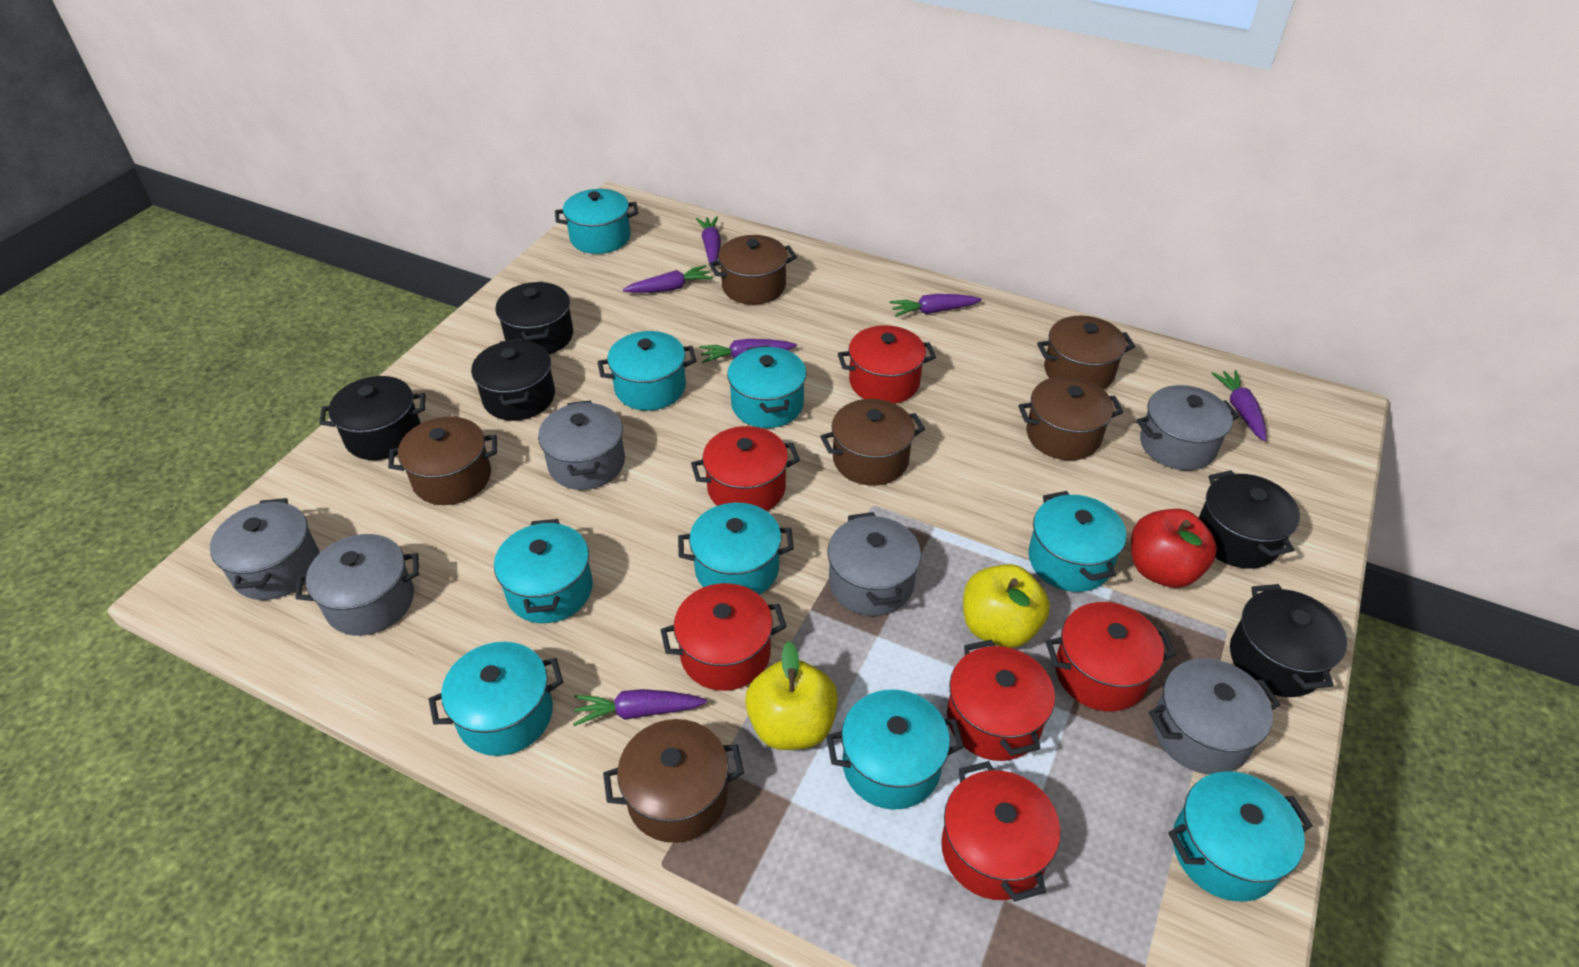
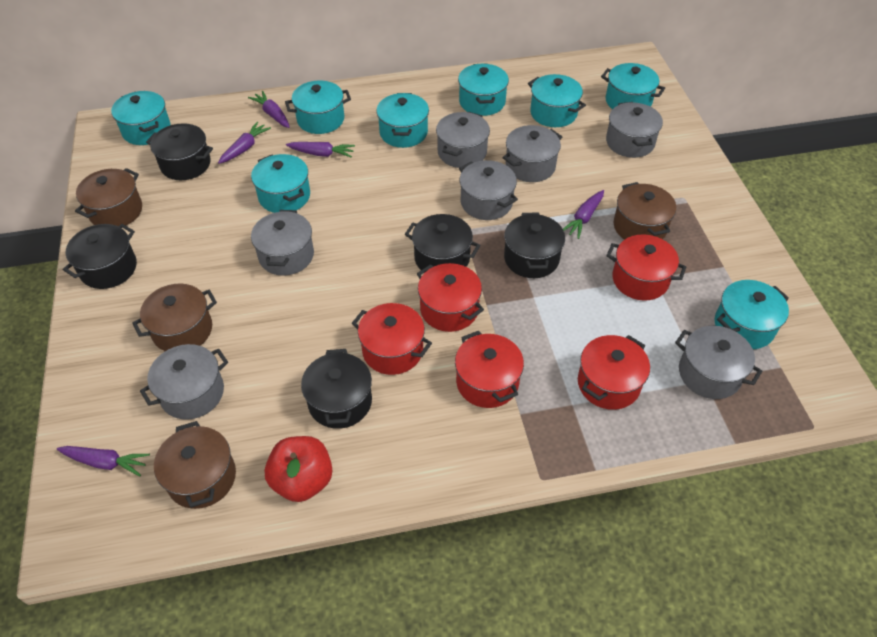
brown pot: [388,416,497,505] [603,719,744,843] [709,235,797,305] [820,399,925,486] [1018,376,1123,460] [1037,316,1135,389] = 6 -> [75,168,142,226] [132,284,217,351] [154,421,236,509] [614,182,676,240] = 4
grey pot: [210,498,319,600] [295,534,419,636] [538,400,625,490] [827,512,921,616] [1136,385,1239,470] [1149,658,1280,775] = 6 -> [140,344,228,420] [251,210,314,276] [436,112,490,168] [459,160,518,220] [502,125,562,182] [606,102,663,158] [675,326,762,399] = 7
purple carrot: [573,689,707,726] [623,265,713,293] [696,216,721,263] [699,339,797,363] [890,294,982,317] [1211,370,1267,441] = 6 -> [57,446,150,476] [218,122,271,164] [248,91,290,128] [286,142,355,158] [563,190,604,239] = 5
red pot: [661,583,787,691] [691,426,800,511] [838,325,936,404] [941,761,1060,902] [947,640,1055,761] [1046,602,1176,711] = 6 -> [352,303,432,375] [417,263,484,332] [455,331,524,408] [578,335,650,410] [606,234,686,301] = 5
turquoise pot: [429,642,563,756] [494,519,593,623] [555,189,638,254] [598,331,697,411] [678,503,794,595] [727,345,806,428] [826,689,964,809] [1028,491,1126,592] [1168,771,1313,902] = 9 -> [111,91,171,145] [251,154,310,213] [285,81,351,134] [376,93,429,148] [458,64,509,116] [528,74,586,127] [601,63,665,109] [714,280,789,349] = 8
yellow apple: [745,641,838,750] [963,564,1050,648] = 2 -> none = 0

